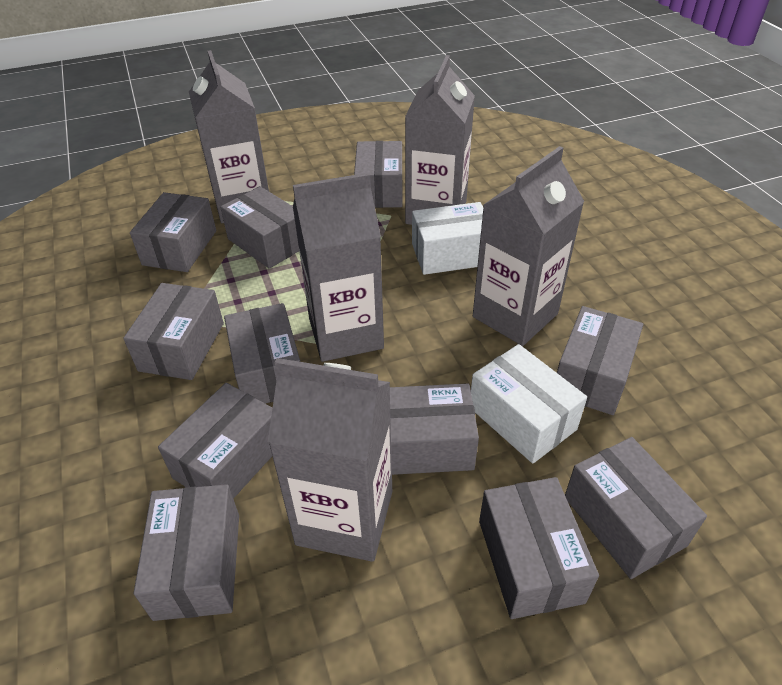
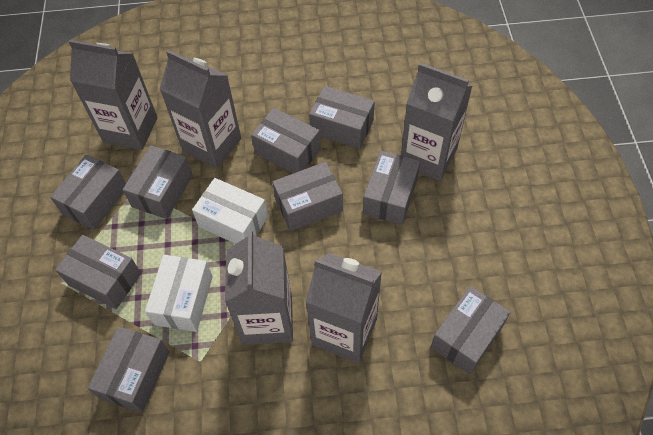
grey box: [123,283,224,380] [130,192,216,272] [134,484,239,621] [158,383,272,499] [220,186,299,269] [224,303,300,403] [354,141,402,208] [390,383,479,475] [479,477,599,619] [557,306,643,415] [565,437,707,579] = 11 -> [50,154,126,230] [55,235,141,309] [88,326,169,413] [122,145,193,219] [251,108,321,173] [272,162,343,231] [309,86,375,149] [363,151,420,225] [431,286,511,374] = 9

